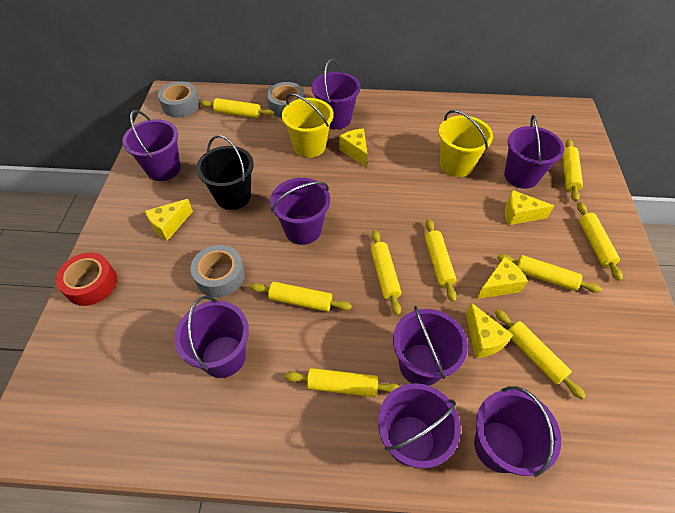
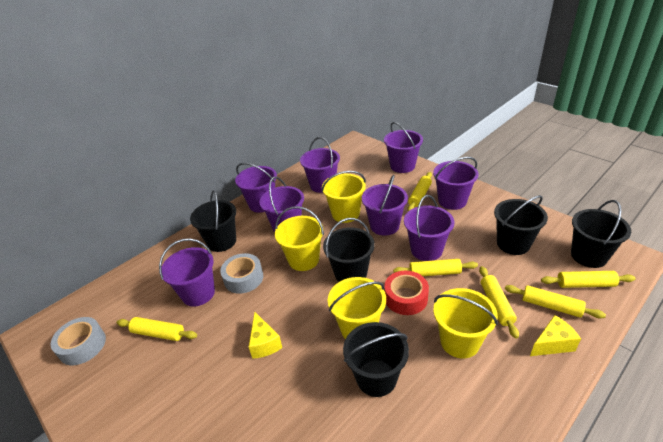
black bucket: [196,135,254,210] = 1 -> [190,190,236,252] [323,218,375,282] [343,322,409,397] [494,195,548,255] [571,200,631,268] = 5
grey tape: [158,81,200,117] [191,245,245,297] [267,82,305,118] = 3 -> [51,317,106,365] [220,253,263,294] = 2
yellow bucket: [282,93,333,158] [439,110,493,177] = 2 -> [275,206,324,271] [321,171,366,223] [328,277,386,339] [433,288,498,358] = 4
yellow cheese: [145,199,193,241] [339,129,367,168] [466,303,513,358] [477,257,528,299] [505,190,554,225] = 5 -> [249,312,282,359] [530,315,581,356] = 2
yellow rolling pin: [200,98,274,118] [250,282,352,312] [284,368,400,397] [371,230,401,316] [425,219,457,302] [495,310,586,399] [497,254,602,293] [562,139,583,202] [577,202,623,281] = 9 -> [117,317,197,341] [393,259,478,276] [407,172,432,211] [479,266,519,339] [505,285,606,319] [541,271,636,288] = 6

